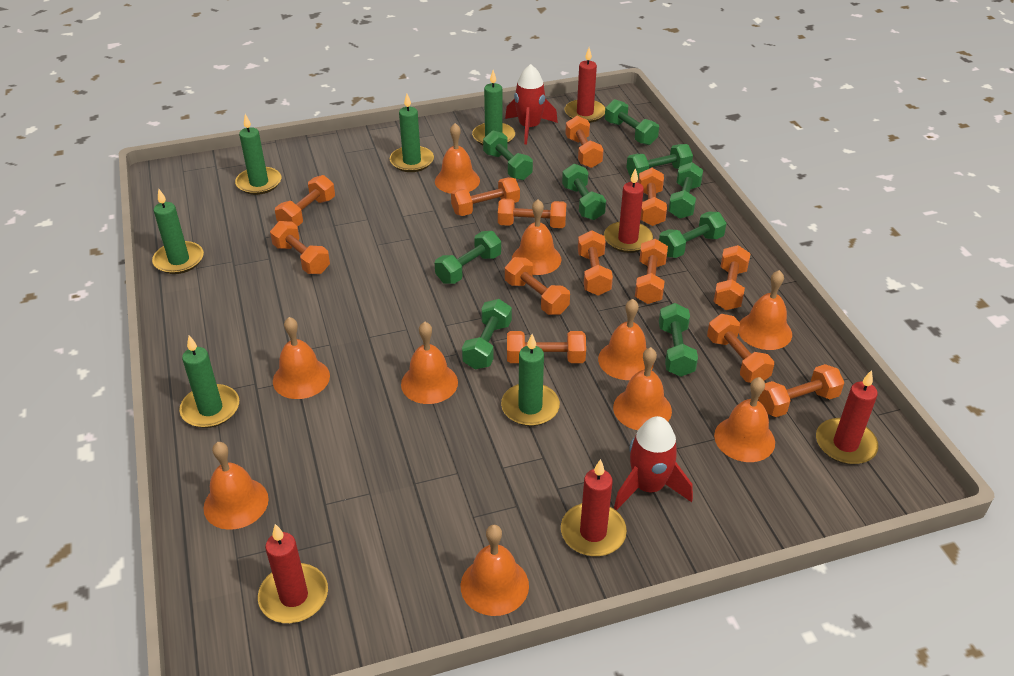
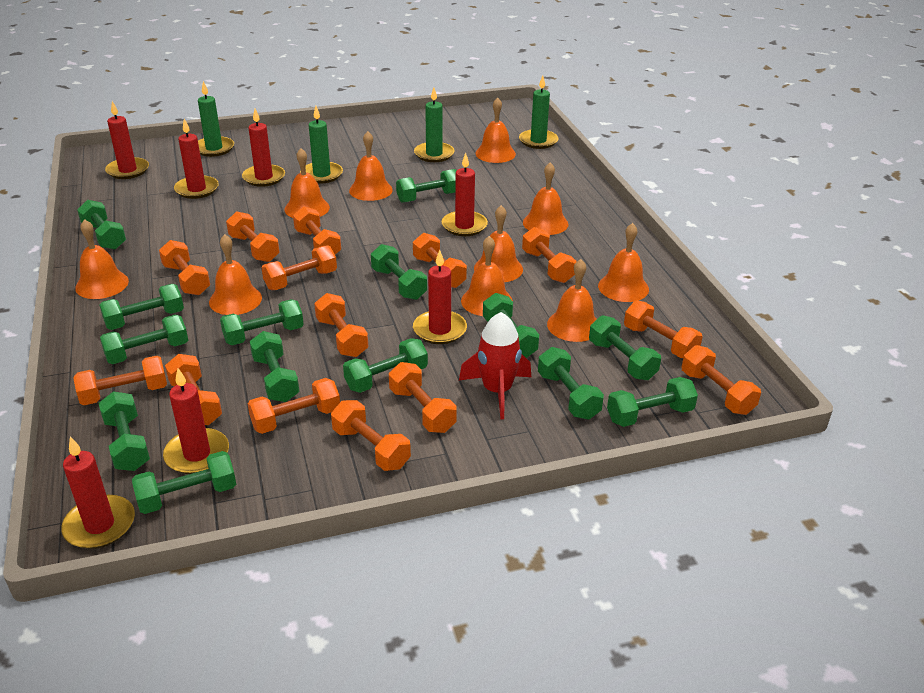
green candle: [152,189,204,274] [179,335,239,428] [235,114,281,195] [390,94,434,172] [472,70,515,145] [501,334,560,426] = 6 -> [198,81,234,157] [300,106,343,184] [414,87,455,162] [519,76,558,149] = 4
green dumbbell: [435,231,501,284] [462,299,512,369] [483,130,533,180] [562,164,606,220] [605,99,659,145] [626,144,693,179] [659,212,727,258] [659,303,698,377] [668,162,703,219] = 9 -> [77,200,126,250] [99,284,184,330] [99,391,150,471] [100,315,188,364] [132,451,236,514] [220,299,304,345] [250,331,299,402] [343,338,428,393] [371,244,427,300] [396,169,457,203] [483,293,539,358] [538,347,604,420] [589,315,661,380] [607,377,698,427] = 14
orange dumbbell: [270,221,330,274] [275,175,335,226] [451,177,520,216] [498,199,566,228] [505,257,570,315] [507,331,586,363] [565,116,604,168] [578,230,613,296] [635,239,668,304] [638,168,667,226] [707,314,774,383] [713,245,751,310] [758,364,844,417] = 13 -> [73,356,167,405] [159,240,210,295] [165,354,222,425] [226,211,279,262] [248,378,340,434] [261,245,337,290] [293,206,341,255] [314,293,368,357] [331,400,411,471] [389,362,457,433] [413,233,467,288] [522,227,576,283] [624,301,703,358] [682,345,761,415] = 14
red candle: [258,524,328,623] [561,459,627,556] [564,48,605,123] [604,168,653,253] [816,370,878,465] = 5 -> [61,436,135,549] [105,101,149,179] [163,368,229,474] [174,119,219,199] [242,109,285,187] [413,250,467,344] [442,153,488,236] = 7
red rocket: [505,64,558,144] [614,416,693,510] = 2 -> [459,312,531,419] = 1

